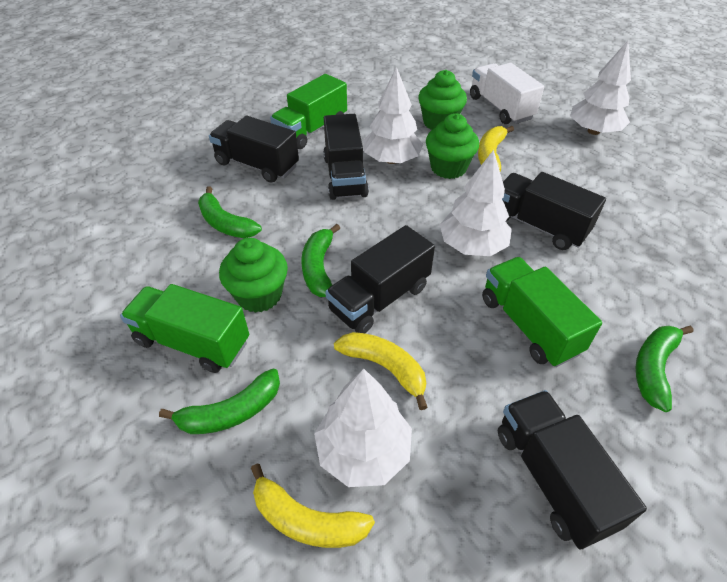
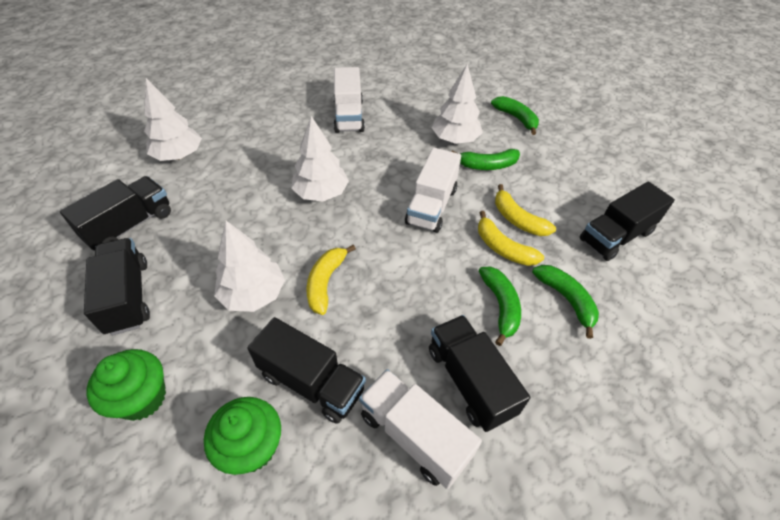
green cupcake: [219,238,288,313] [418,70,467,130] [426,113,479,179] = 3 -> [86,349,166,421] [204,397,281,475] = 2
green truck: [120,284,249,373] [270,74,347,149] [482,257,602,367] = 3 -> none = 0
white truck: [470,63,544,124] = 1 -> [333,67,365,133] [359,369,482,489] [405,148,461,233] = 3

